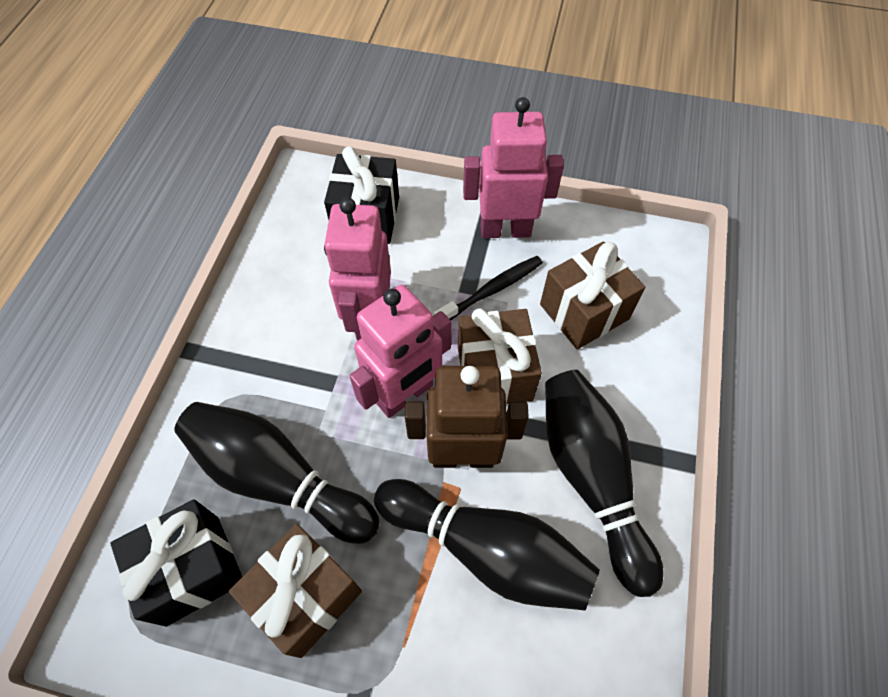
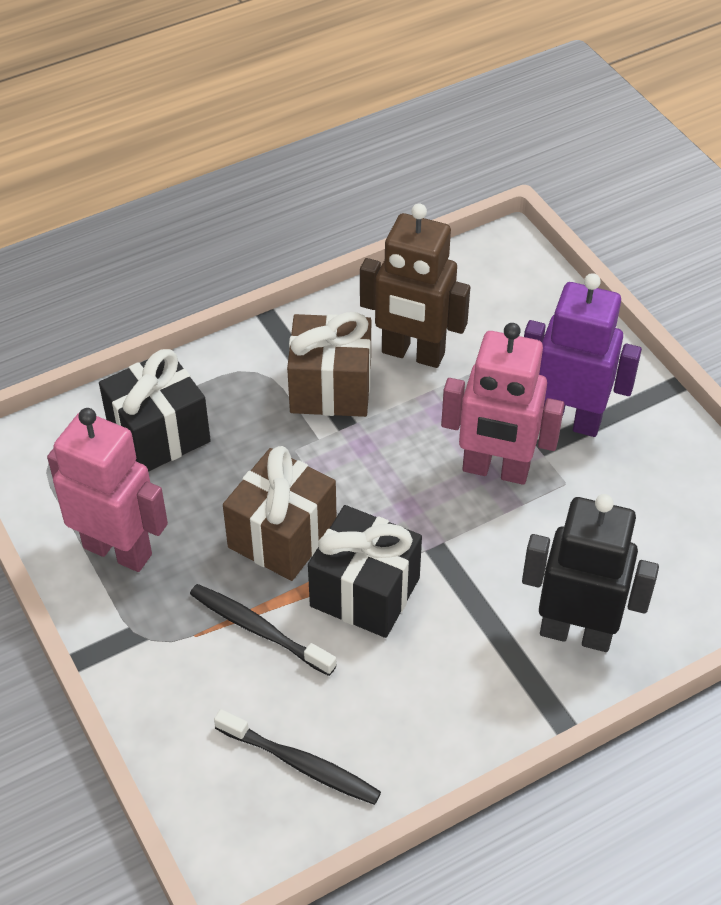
black bowling pin: [174,402,380,544] [374,479,600,611] [545,370,664,597] = 3 -> none = 0
black robot: none = 0 -> [522,494,659,652] = 1
black toothbrush: [434,256,543,320] = 1 -> [190,584,337,676] [214,709,381,805] = 2
brown gift: [229,524,362,658] [458,308,542,404] [540,241,645,349] = 3 -> [223,446,337,581] [287,312,371,417] = 2
pink robot: [324,197,391,340] [350,285,451,418] [463,97,564,238] = 3 -> [47,408,168,572] [441,323,564,485] = 2
purple robot: none = 0 -> [524,273,642,437] = 1

